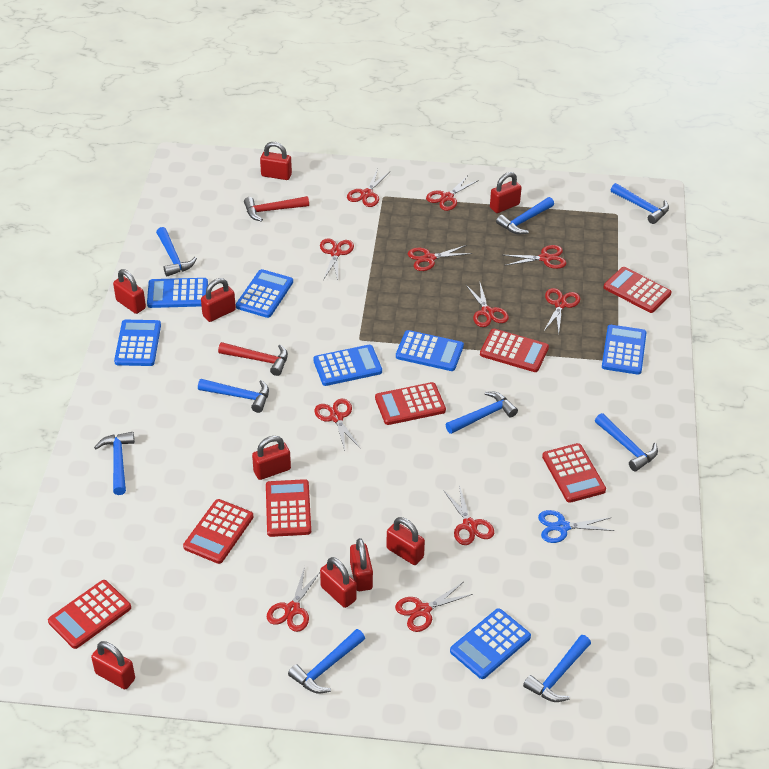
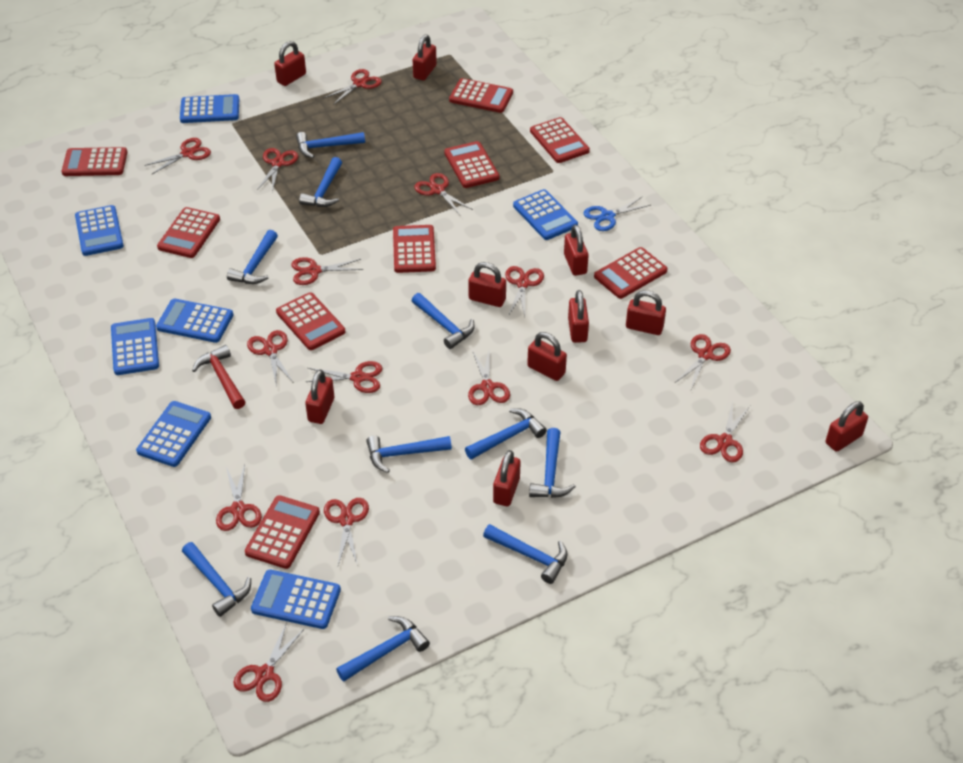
blue hammer: [94,432,135,495] [156,227,197,276] [198,379,269,413] [288,629,365,694] [446,391,518,434] [496,197,554,234] [523,635,591,702] [595,413,658,472] [611,183,669,224] = 9 -> [182,542,251,617] [227,230,278,284] [296,132,365,158] [299,157,342,207] [336,616,430,682] [366,435,452,473] [412,293,475,349] [465,408,547,460] [483,524,568,584] [529,428,576,498] = 10
red calculator: [48,580,131,649] [183,499,254,564] [266,479,311,537] [375,382,446,425] [480,329,549,372] [542,443,606,503] [604,267,671,313] = 7 -> [62,147,127,176] [157,207,220,258] [245,495,320,569] [276,292,345,350] [393,225,436,273] [444,141,500,188] [449,78,513,113] [530,117,590,163] [594,247,668,299] = 9
red hammer: [218,342,288,376] [244,196,309,222] = 2 -> [192,345,245,409] = 1
red padlock: [91,641,135,689] [113,269,146,314] [201,278,236,322] [252,436,291,480] [260,142,292,180] [320,557,356,608] [350,538,373,591] [386,517,425,565] [490,172,522,213] = 9 -> [274,41,306,86] [305,369,334,424] [413,34,437,80] [468,262,506,307] [493,450,521,506] [527,332,567,381] [564,225,589,276] [568,290,589,343] [626,290,666,335] [826,401,868,452] = 10
red scissors: [267,566,320,632] [314,399,361,451] [320,238,354,280] [347,168,390,207] [395,582,473,632] [408,245,472,271] [426,175,479,211] [443,485,494,545] [465,283,509,327] [503,245,566,269] [544,288,580,334] = 11 -> [144,138,211,174] [216,464,262,531] [234,622,305,702] [247,330,294,383] [257,148,298,192] [291,257,363,285] [306,361,382,393] [323,69,382,105] [324,498,369,565] [414,173,473,215] [468,350,510,405] [505,266,544,316] [676,334,731,389] [700,401,750,462] = 14

